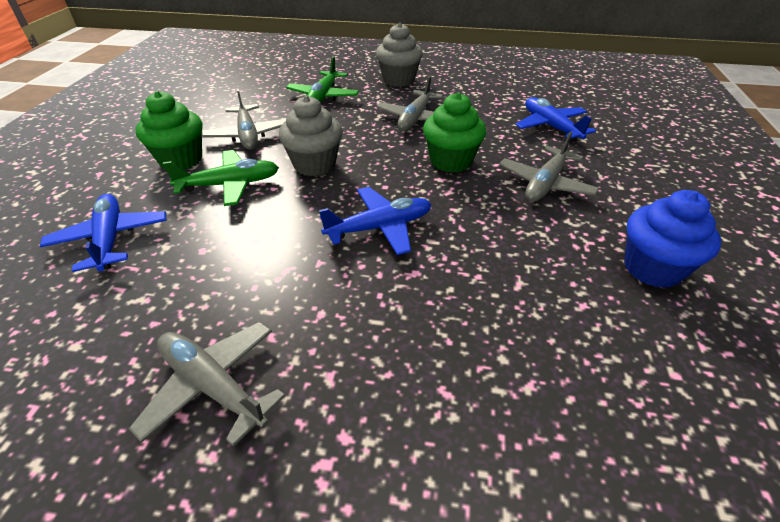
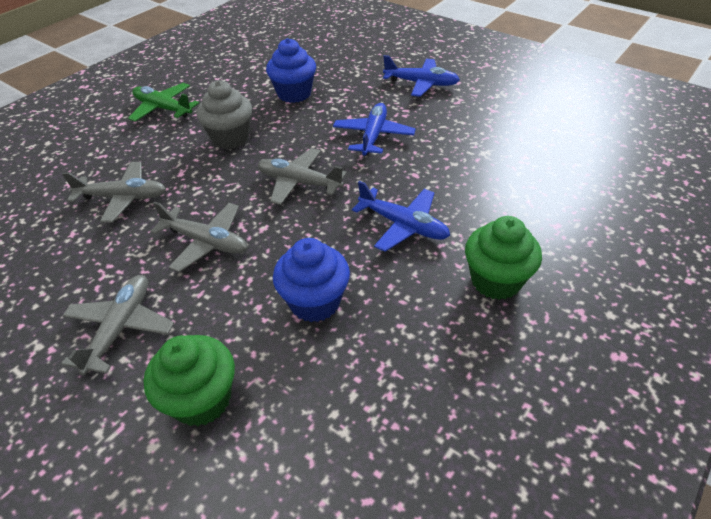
blue cupcake: [624,190,721,288] = 1 -> [266,38,316,103] [273,238,350,322] = 2
green plane: [163,150,279,206] [286,56,359,103] = 2 -> [128,83,199,122] = 1
grey cupcake: [278,95,343,176] [376,23,423,87] = 2 -> [196,80,252,149] = 1

